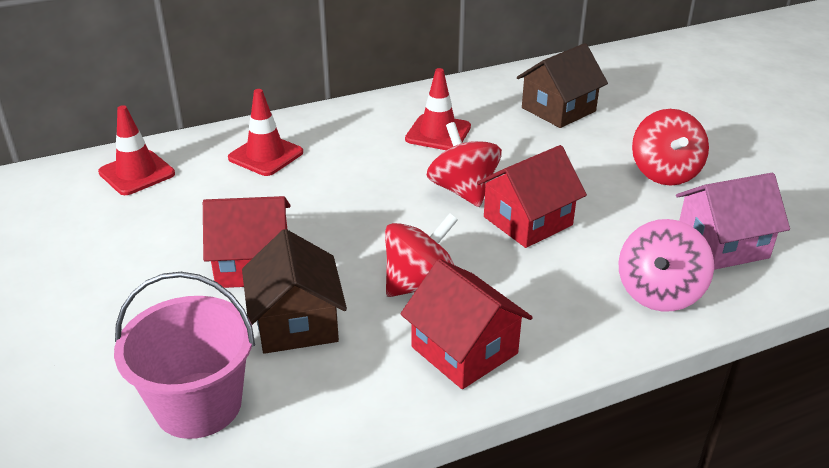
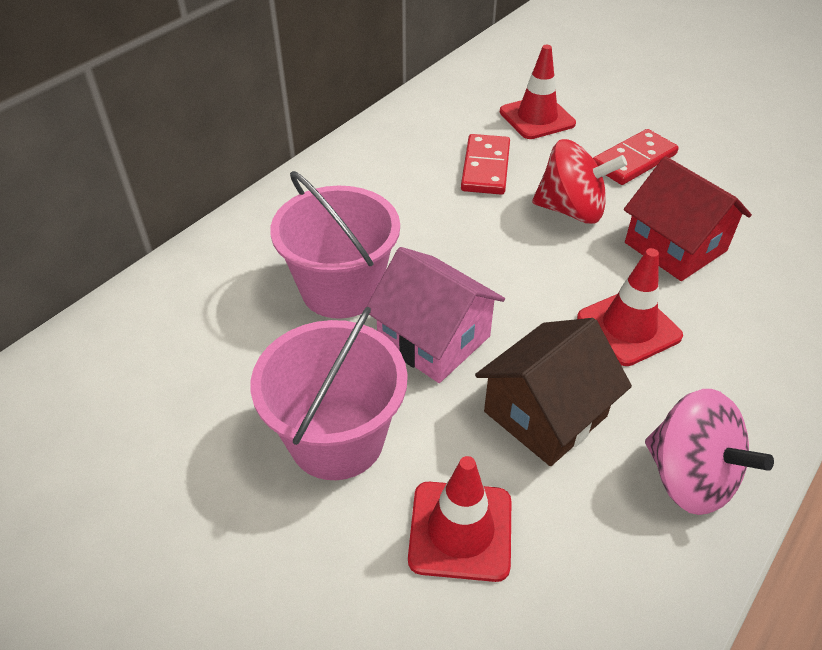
brown house: [242,229,347,354] [517,43,608,128] = 2 -> [475,318,632,466] = 1
pink bucket: [114,272,255,439] = 1 -> [251,307,408,480] [270,171,400,319] = 2
red domino: none = 0 -> [461,134,510,195] [593,129,679,185] = 2
red house: [203,196,290,288] [401,259,533,389] [477,145,587,248] = 3 -> [624,156,752,281] = 1
red spinning top: [385,213,458,297] [427,122,502,207] [632,109,709,185] = 3 -> [532,139,627,224] = 1

